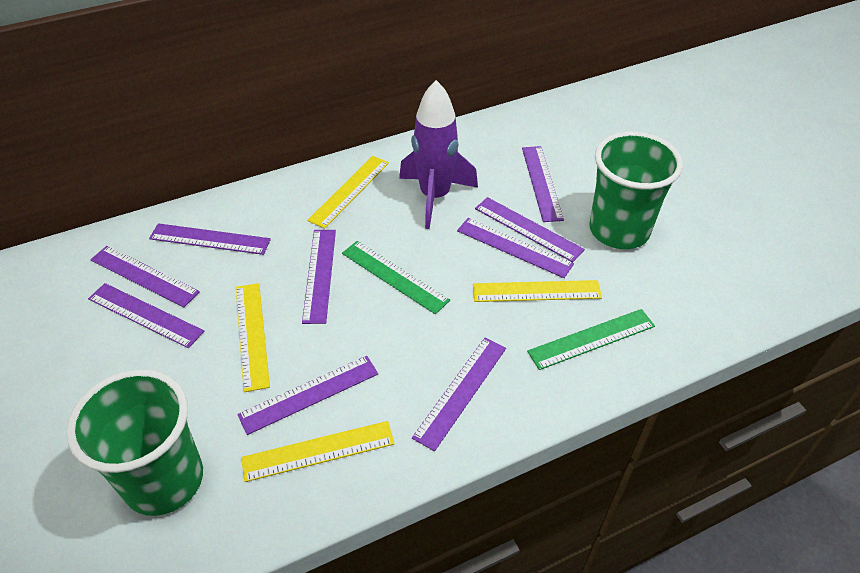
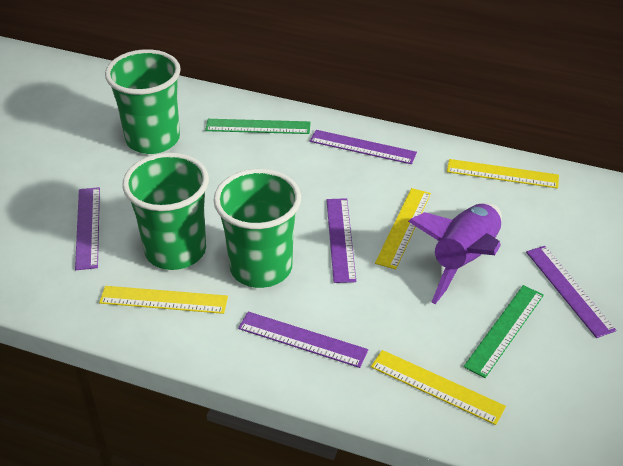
green cup: [66,369,203,516] [589,131,683,249] = 2 -> [105,49,181,154] [122,153,209,270] [213,169,301,288] = 3
purple ruler: [88,283,204,348] [90,246,200,307] [149,223,271,255] [237,356,378,435] [302,230,336,324] [412,338,506,451] [457,218,574,278] [475,197,585,262] [522,146,564,222] = 9 -> [75,187,100,270] [238,312,368,368] [310,130,417,164] [326,198,356,283] [526,246,616,338] = 5

